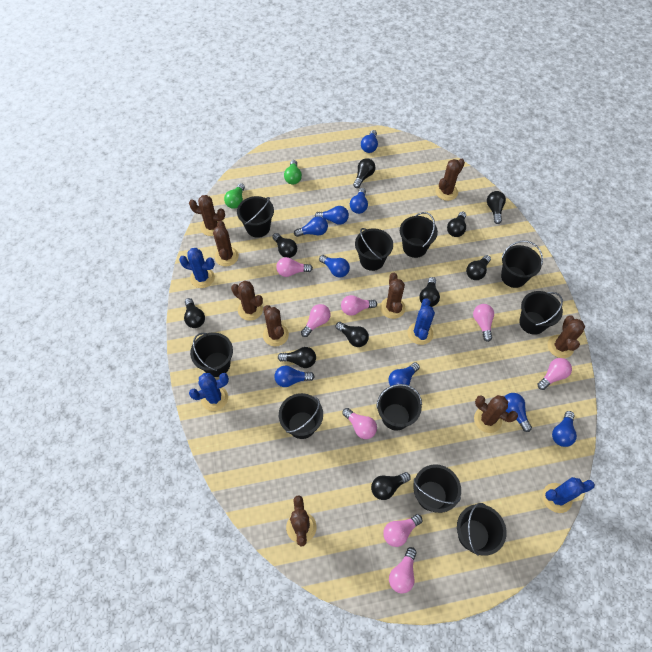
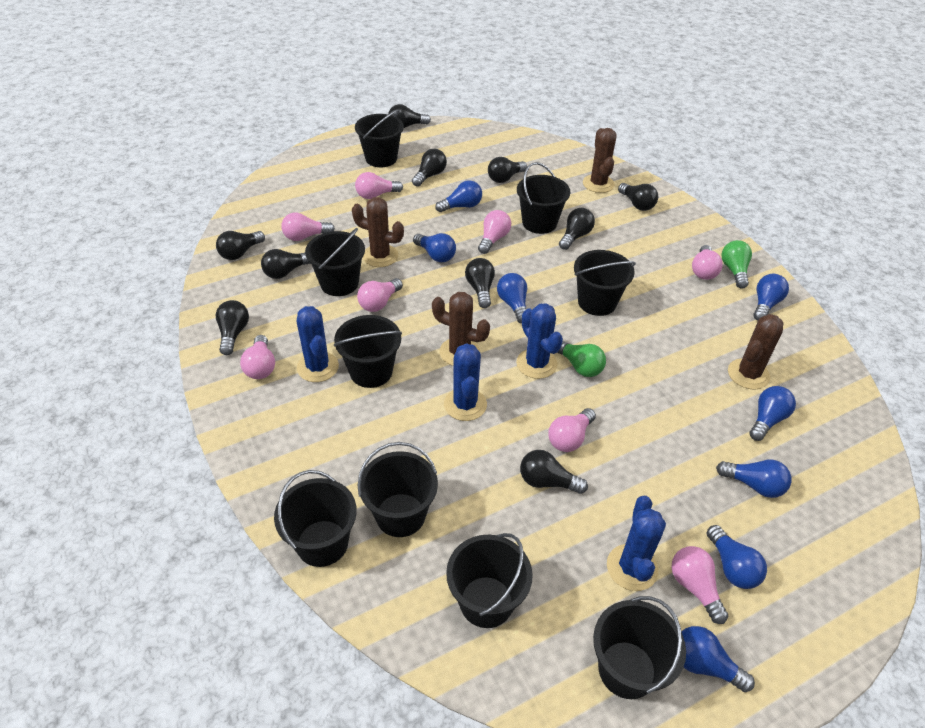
black bucket: [190,333,233,377] [237,196,274,238] [279,393,323,439] [355,228,393,271] [376,384,422,431] [400,212,438,258] [413,464,461,513] [457,503,507,556] [501,241,543,288] [519,291,563,335] = 10 -> [274,470,357,567] [305,228,365,296] [334,315,402,388] [355,109,404,167] [357,442,438,537] [446,533,533,628] [517,162,571,234] [574,250,636,316] [593,596,686,699] = 9
blue light bulb: [274,366,315,387] [294,216,328,237] [315,206,349,225] [319,255,350,278] [350,188,368,214] [361,130,378,153] [388,362,420,386] [505,393,532,432] [552,411,577,447] = 9 -> [413,233,456,262] [435,180,482,212] [497,273,527,324] [681,626,755,692] [707,525,767,589] [716,460,791,498] [749,386,796,441] [753,274,789,321] = 8
brown cactus: [189,195,225,236] [213,221,239,266] [231,281,263,321] [263,305,289,346] [286,496,317,546] [380,273,405,319] [436,159,465,201] [474,395,518,433] [548,315,585,358] = 9 -> [352,197,404,267] [432,292,490,366] [583,128,617,193] [728,314,784,390] = 4

